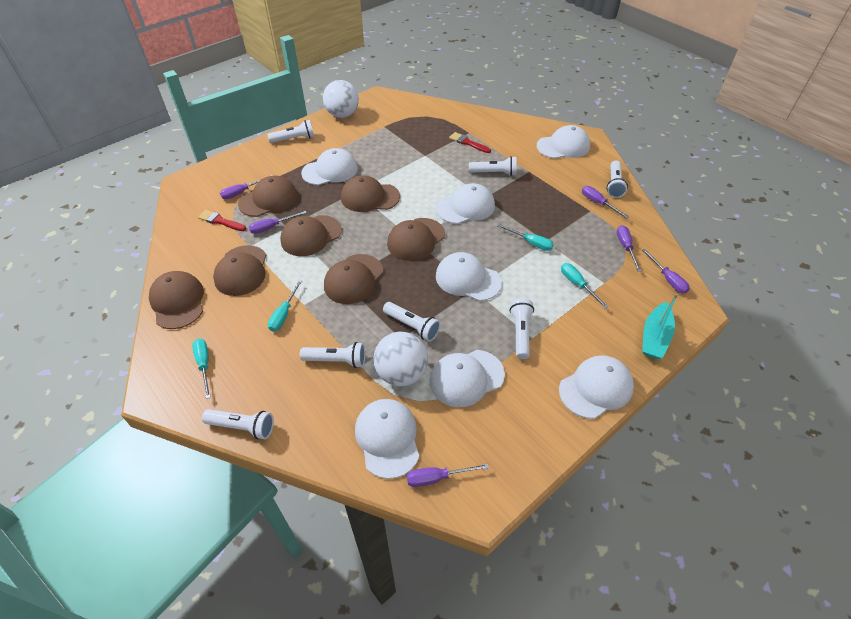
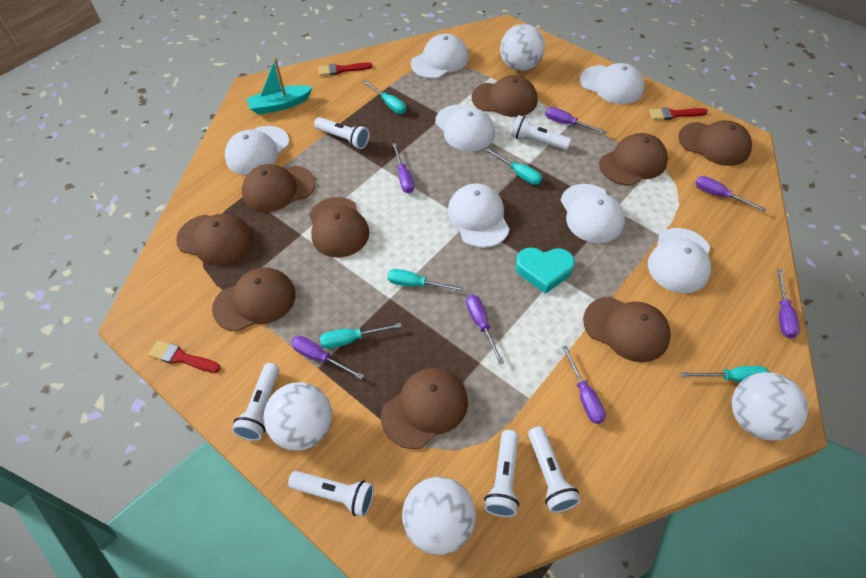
brown cap: [149,271,204,329] [213,245,266,296] [238,176,298,217] [280,215,342,256] [324,254,383,304] [341,175,400,212] [387,218,445,261] = 7 -> [176,214,253,266] [212,267,296,332] [242,164,316,212] [309,197,369,258] [381,368,468,449] [472,75,538,117] [583,297,671,362] [599,133,668,186] [678,120,752,166] = 9
purple screwdriver: [220,175,273,199] [249,211,307,234] [407,464,489,487] [582,186,629,218] [616,225,641,271] [642,249,690,294] = 6 -> [291,336,364,379] [392,143,414,193] [466,295,504,365] [545,107,607,134] [562,346,606,424] [695,176,767,212] [777,269,800,338] = 7
red brush: [198,210,246,231] [449,132,491,153] = 2 -> [148,340,221,373] [318,62,372,76] [649,107,708,120] = 3
turquoise heart: none = 0 -> [515,247,575,294] = 1
turquoise screwdriver: [192,339,211,399] [268,280,303,332] [497,224,554,251] [561,263,608,308] = 4 -> [320,323,402,349] [363,80,406,114] [387,269,464,291] [485,148,542,185] [681,366,770,383] = 5
white ball: [323,80,359,118] [374,332,428,386] = 2 -> [264,382,332,451] [402,477,476,555] [500,24,545,71] [732,372,808,441] = 4
white flashlight: [202,409,274,439] [267,120,314,143] [300,342,365,368] [383,302,440,342] [469,156,517,176] [510,298,534,359] [607,160,628,198] = 7 -> [232,363,279,441] [288,471,374,517] [314,117,369,149] [484,430,519,517] [511,115,571,150] [528,426,581,513] = 6

